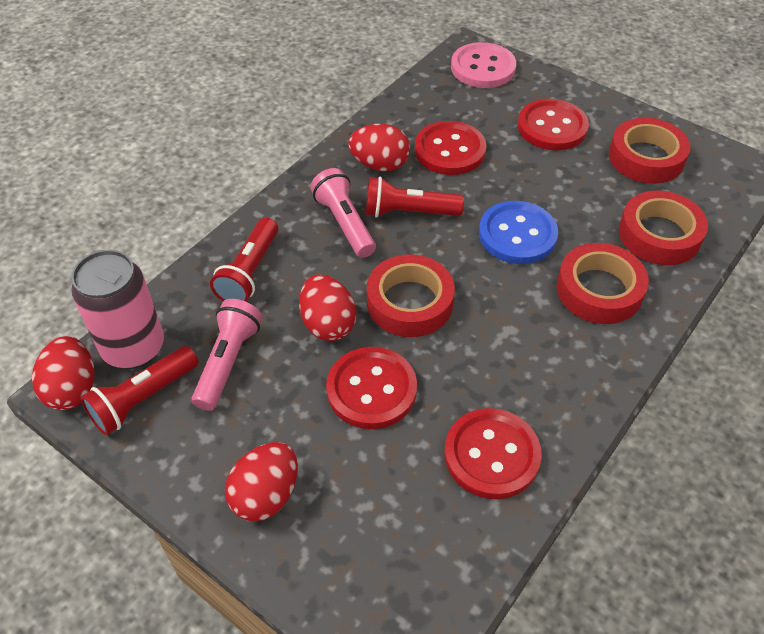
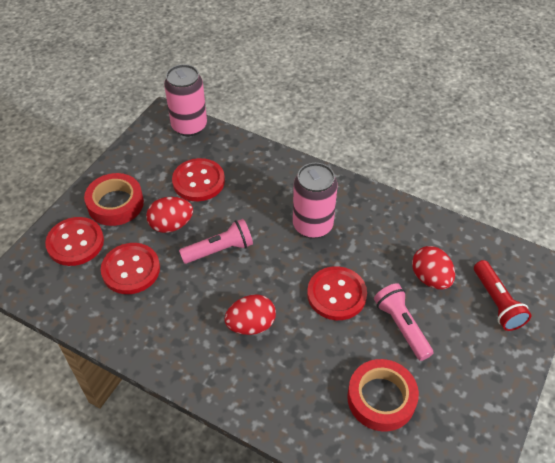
blue button: [479,201,558,264] = 1 -> none = 0
pink button: [451,42,516,88] = 1 -> none = 0
pink can: [71,250,164,369] = 1 -> [164,64,207,137] [293,163,338,239] = 2
red egg: [32,336,94,410] [225,442,298,522] [299,274,356,341] [348,124,410,171] = 4 -> [146,197,193,233] [224,295,276,335] [412,246,455,289] = 3
red flashlight: [81,346,198,435] [210,217,278,302] [366,177,464,218] = 3 -> [474,260,531,331] = 1
red tape: [367,254,455,337] [556,243,649,324] [609,118,690,184] [619,190,708,265] = 4 -> [84,173,144,226] [347,359,419,432] = 2

